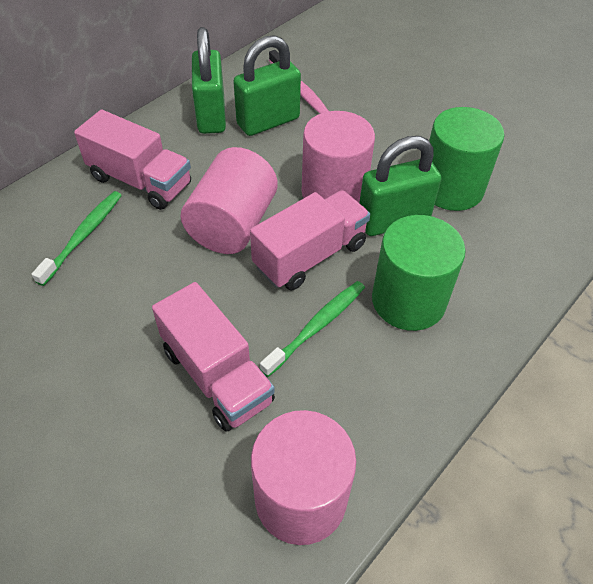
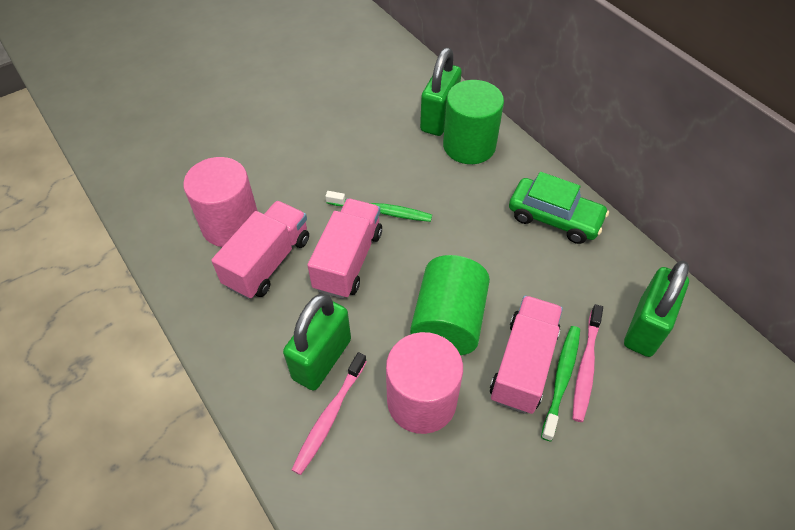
green car: none = 0 -> [509,172,609,244] = 1
pink cylinder: [181,147,278,254] [251,410,356,545] [302,111,375,203] = 3 -> [183,157,258,247] [386,332,463,434] = 2
pink toothbrush: [269,50,329,114] = 1 -> [292,352,367,475] [573,304,603,422] = 2

